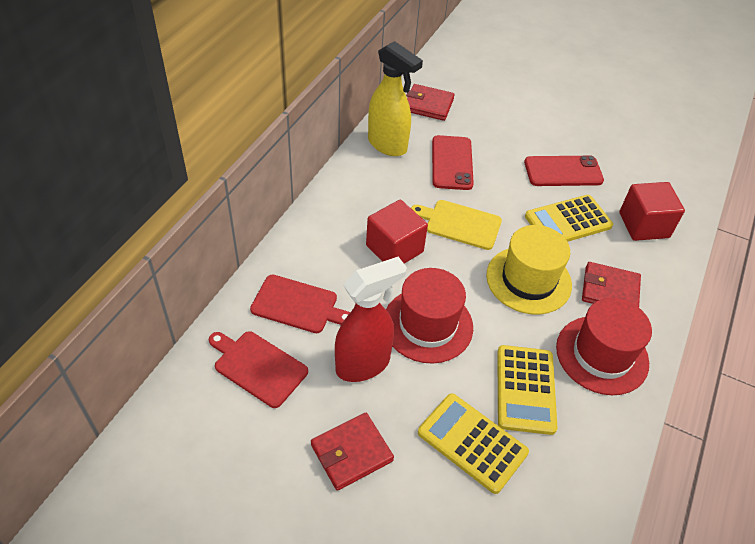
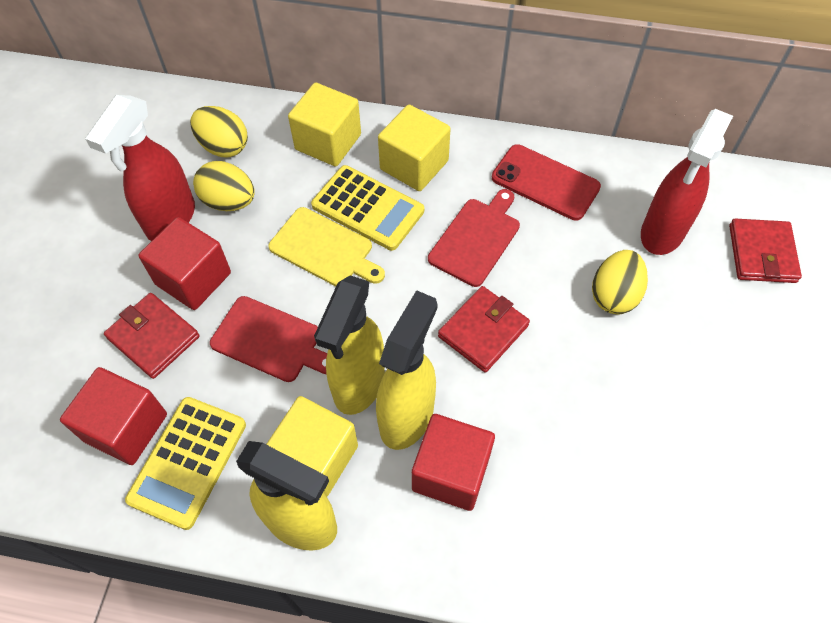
red cube: [366,200,428,264] [619,182,685,241] = 2 -> [60,367,167,465] [138,217,231,310] [412,414,495,511] = 3
red hat: [386,268,473,364] [556,298,652,395] = 2 -> none = 0
red phone: [432,135,474,190] [524,155,604,186] = 2 -> [492,144,601,221] = 1
red spray bottle: [335,257,407,382] = 1 -> [85,95,195,241] [641,109,733,255] = 2
yellow calculator: [418,393,529,494] [497,345,558,435] [525,195,613,242] = 3 -> [125,397,246,530] [311,165,424,251] = 2
yellow cube: none = 0 -> [266,396,358,496] [288,82,361,167] [378,105,450,191] = 3
yellow egg: none = 0 -> [190,106,248,157] [193,161,255,211] [592,250,648,314] = 3
yellow hat: [486,225,572,314] = 1 -> none = 0
yellow spray bottle: [368,41,423,156] = 1 -> [236,441,337,550] [314,275,385,415] [376,290,438,450] = 3

